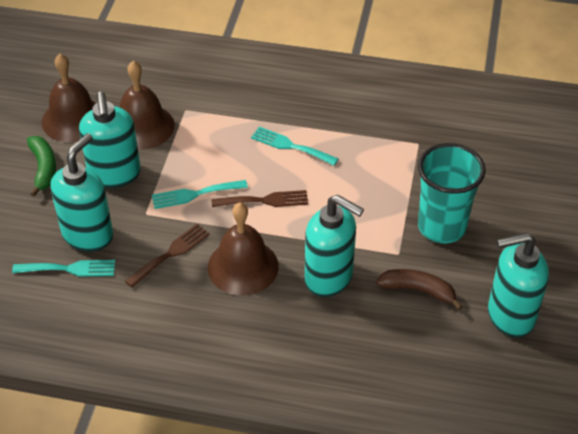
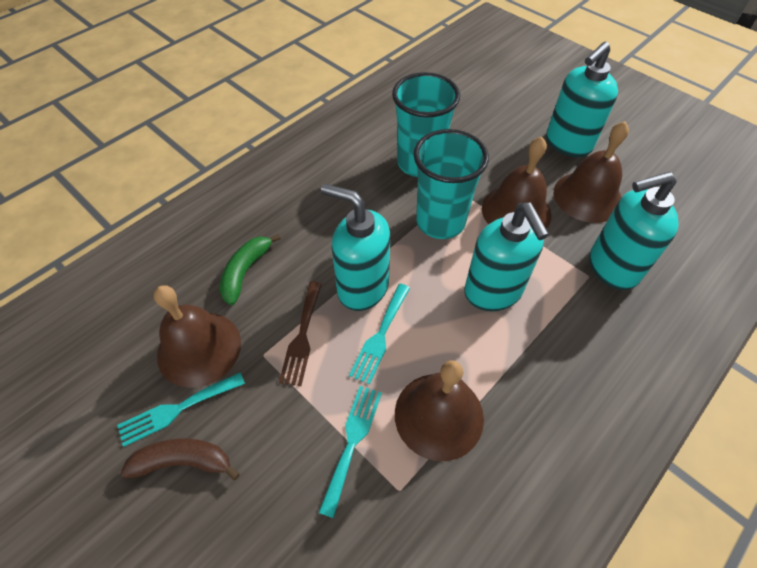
brown bell: [42,54,96,142] [120,61,175,150] [208,202,279,295] = 3 -> [154,285,241,388] [395,360,484,461] [482,136,552,229] [554,121,629,223] = 4
brown fork: [125,224,210,288] [212,190,308,207] = 2 -> [279,282,322,386] = 1
turquoise cup: [418,143,486,243] = 1 -> [392,72,460,177] [414,129,489,239] = 2

